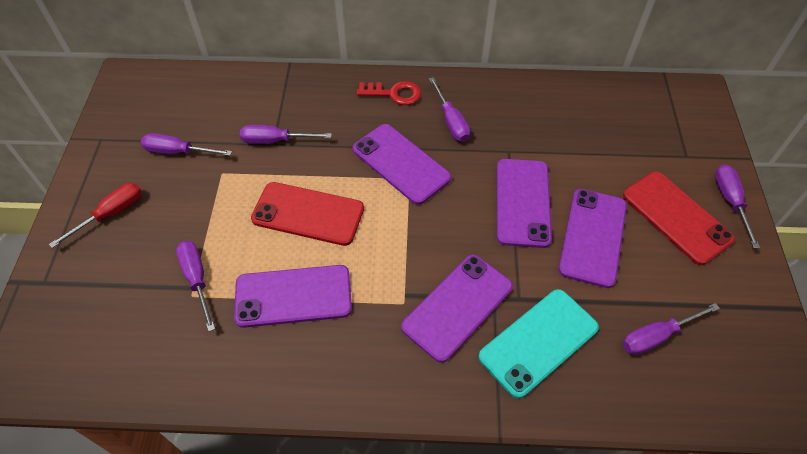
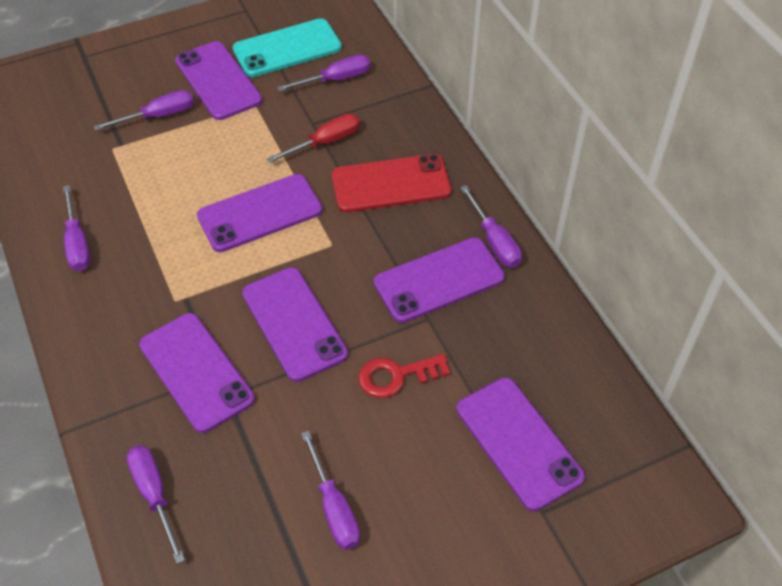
purple phone: [234,265,352,328] [353,124,451,205] [401,255,513,363] [497,159,552,248] [559,189,627,288] = 5 -> [139,313,255,433] [175,41,262,120] [197,174,323,252] [242,267,348,382] [374,238,505,323] [457,377,585,511] = 6
red phone: [251,182,364,246] [623,171,735,265] = 2 -> [332,154,451,212] = 1

